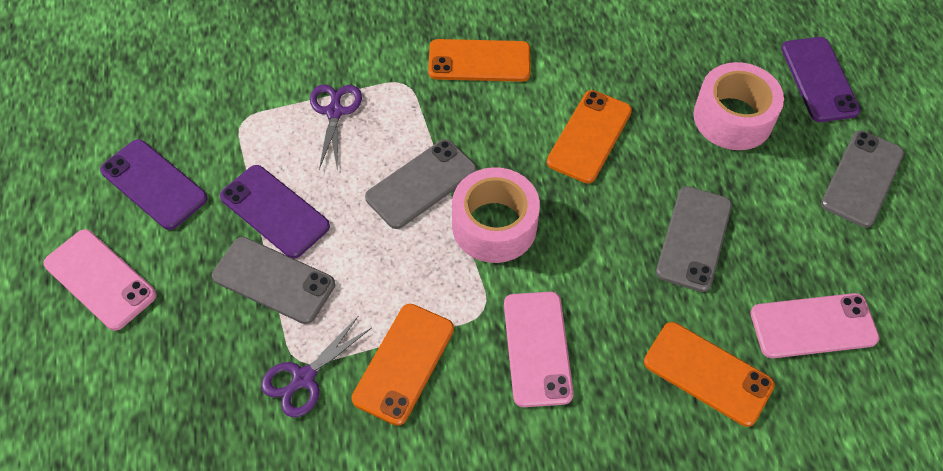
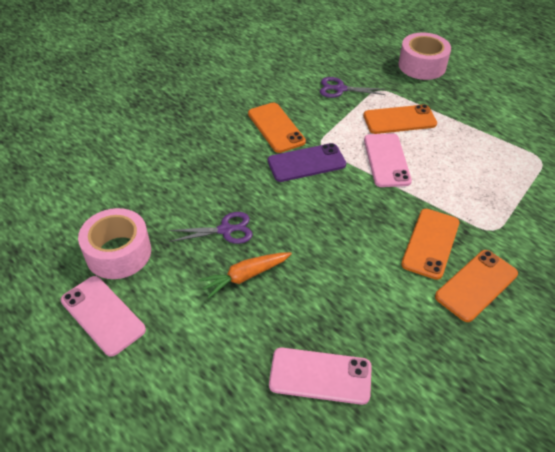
grey phone: [212,237,335,324] [365,139,477,229] [656,186,732,292] [821,130,904,228] = 4 -> none = 0
orange carrot: none = 0 -> [198,252,292,298] = 1
purple phone: [100,139,208,230] [220,165,330,259] [781,37,860,122] = 3 -> [268,143,346,182] = 1

